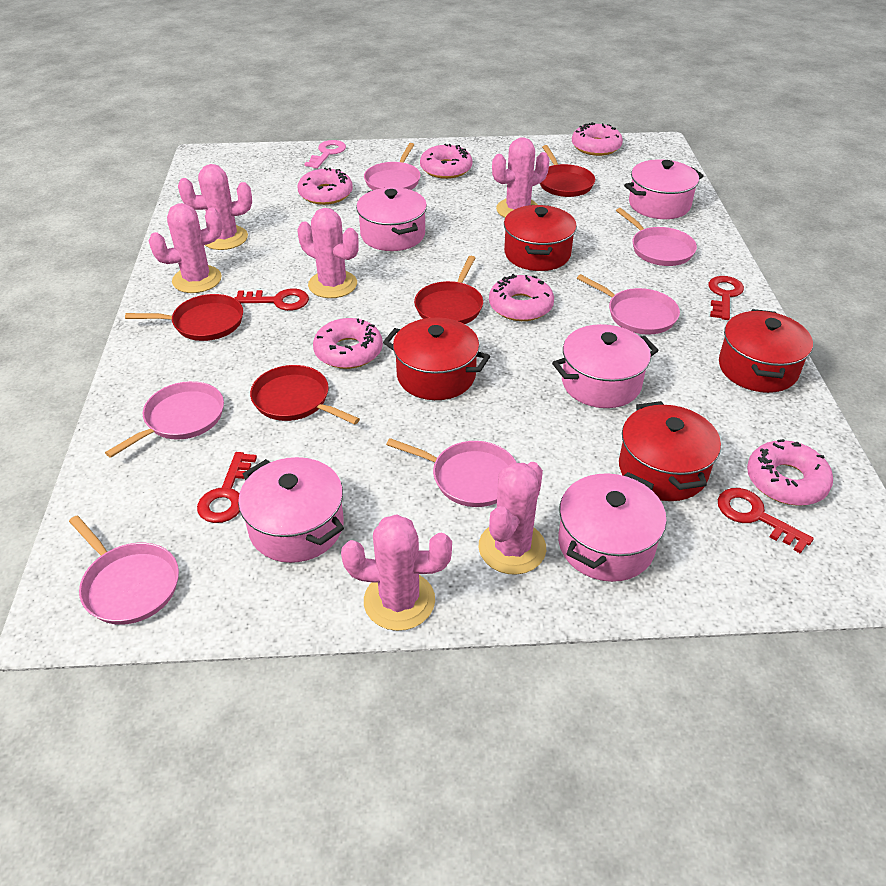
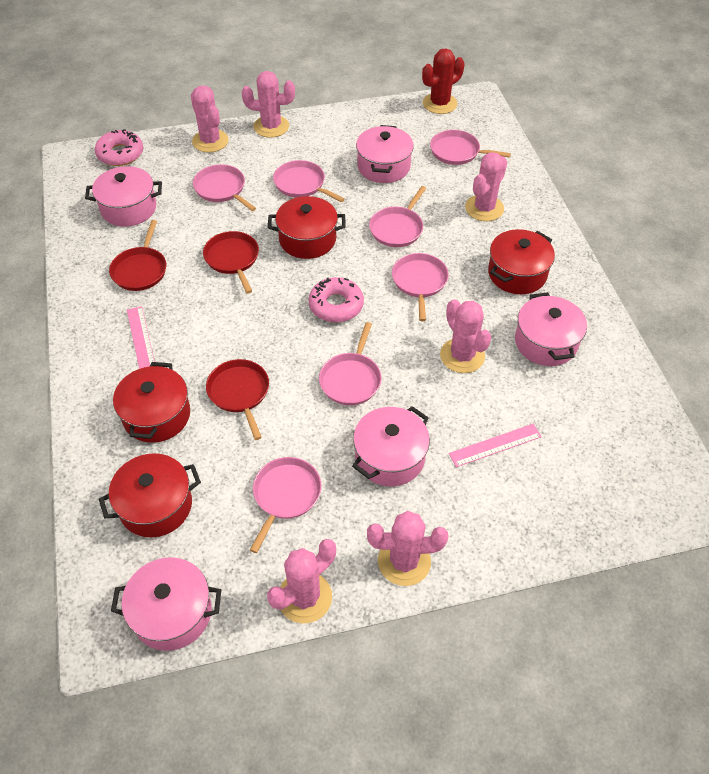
pink donut: [298,168,353,205] [313,318,383,369] [420,144,473,179] [489,274,554,321] [572,122,623,156] [747,439,833,506] = 6 -> [95,129,143,166] [309,277,364,322] = 2
pink key: [305,140,346,169] = 1 -> none = 0
pink pan: [69,516,179,625] [105,381,224,458] [364,143,421,190] [386,438,516,507] [577,274,680,335] [616,208,697,266] = 6 -> [193,164,256,211] [250,457,322,553] [273,160,345,202] [319,322,381,405] [369,186,426,247] [392,253,449,321] [430,130,511,165] = 7
pink ruler: none = 0 -> [127,306,155,369] [449,424,542,467] = 2
red cactus: none = 0 -> [422,48,464,114] = 1
red key: [197,452,257,523] [235,289,309,311] [708,276,744,320] [718,488,814,554] = 4 -> none = 0
red pan: [125,294,243,341] [250,365,360,425] [414,256,483,324] [540,145,595,197] = 4 -> [109,220,166,291] [203,231,259,294] [206,359,269,440] = 3

